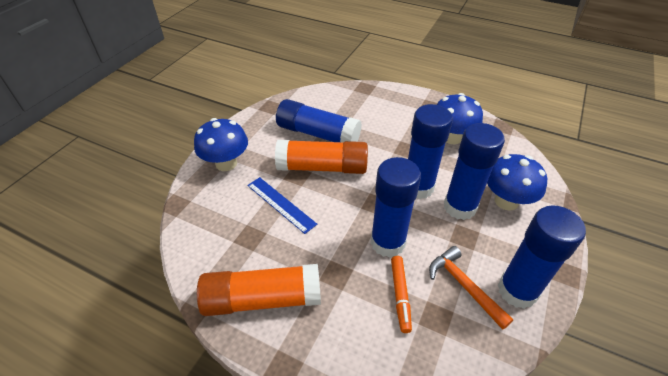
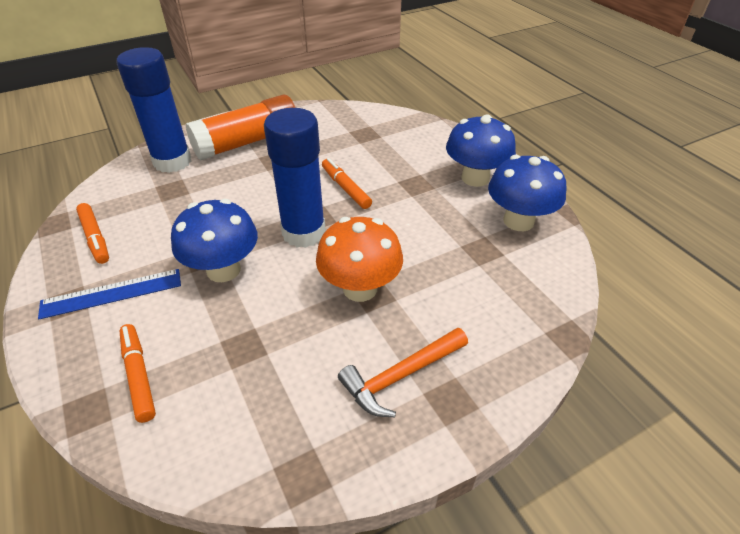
blue glue stick: [276,99,362,142] [371,157,421,257] [408,104,453,199] [444,123,505,220] [498,205,586,309] = 5 -> [117,47,191,173] [264,108,326,248] = 2
orange glue stick: [197,264,321,316] [275,140,368,174] = 2 -> [185,94,296,160] = 1
orange marker: [391,256,412,333] = 1 -> [76,203,109,264] [119,324,156,423] [322,158,372,209] = 3
orange mushroom: none = 0 -> [316,217,403,302] = 1

